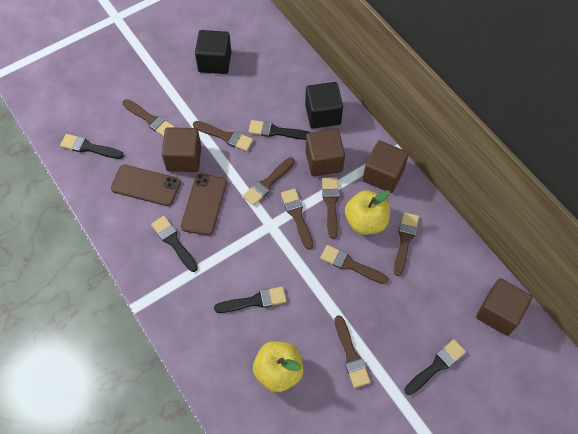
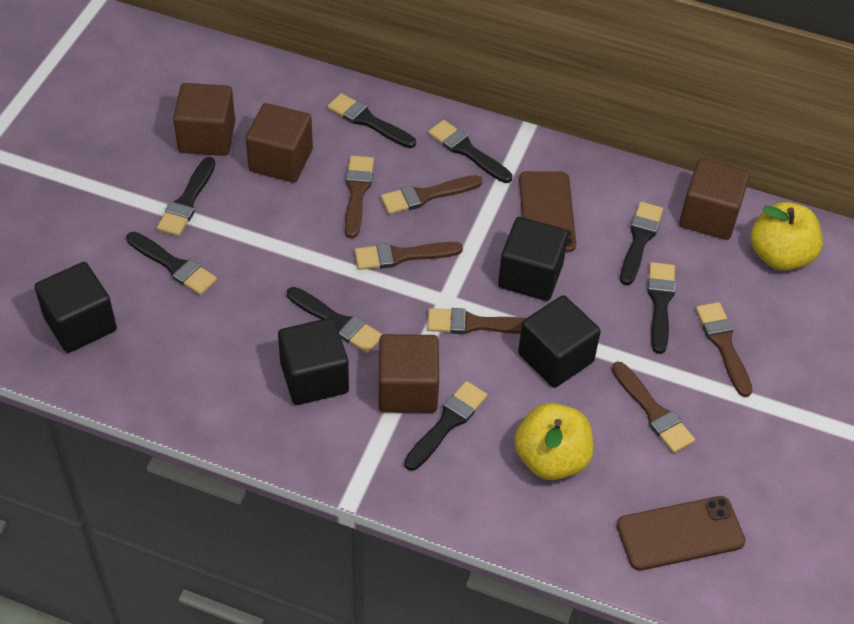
black brush: [60,134,124,159] [151,216,198,272] [214,287,287,313] [248,120,310,140] [404,339,466,395] = 5 -> [126,232,217,295] [157,157,215,236] [287,287,383,353] [327,93,416,148] [404,381,487,471] [428,120,512,183] [620,202,663,285] [648,262,676,354] = 8
black cube: [195,30,231,74] [305,82,343,129] = 2 -> [34,262,117,353] [278,318,349,405] [498,217,568,301] [518,295,601,388] = 4
brown brush: [123,99,175,137] [193,121,253,151] [243,157,295,206] [281,188,313,250] [320,245,388,284] [322,177,339,239] [334,315,370,388] [394,212,419,276] = 8 -> [345,156,374,238] [355,242,463,270] [381,175,482,214] [427,308,526,334] [612,362,695,453] [696,302,752,397] = 6

